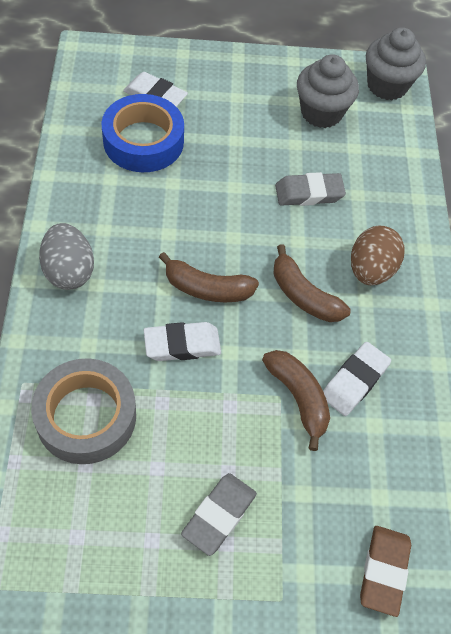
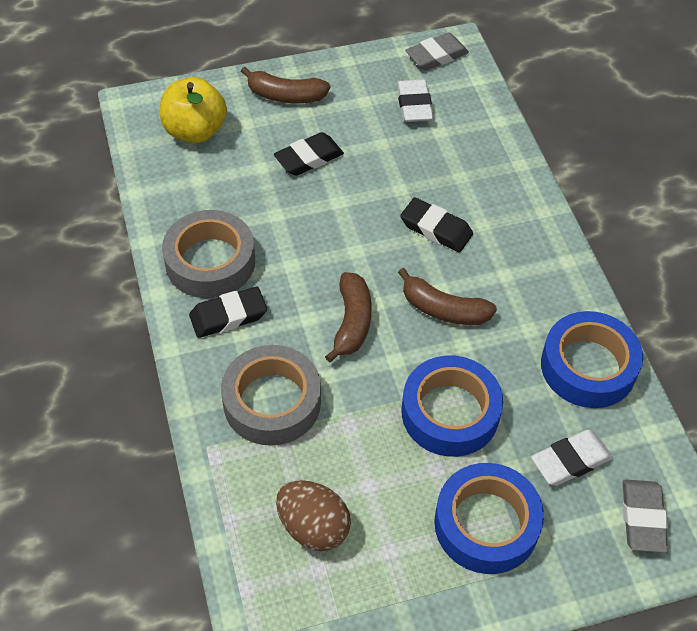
black eraser: none = 0 -> [189,287,267,338] [274,132,344,176] [400,197,473,252] = 3
blue tape: [101,94,184,172] = 1 -> [402,355,503,457] [434,463,544,574] [541,311,643,408] = 3
brown eraser: [360,526,411,617] = 1 -> none = 0
grey cupcake: [297,54,359,128] [366,27,426,100] = 2 -> none = 0
grey egg: [39,223,94,290] = 1 -> none = 0
grey tape: [31,358,136,464] = 1 -> [162,210,255,298] [221,345,321,446] = 2
white eraser: [123,72,188,107] [144,322,221,361] [323,342,391,416] = 3 -> [397,79,433,122] [531,429,613,486] = 2
yellow apple: none = 0 -> [160,77,227,143] = 1

